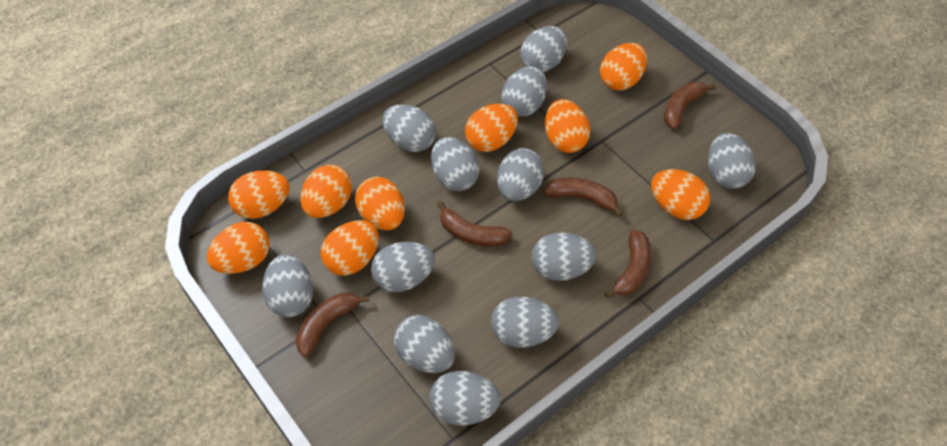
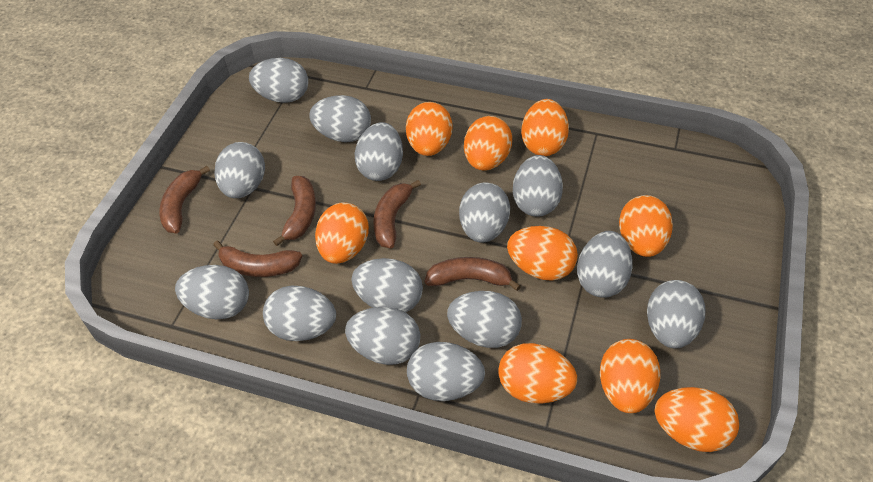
grey egg: [262,254,313,317] [371,242,435,292] [383,104,436,152] [394,315,455,373] [429,371,501,426] [431,137,479,191] [491,297,559,348] [497,148,545,201] [502,66,547,117] [520,26,567,72] [532,232,597,281] [708,133,756,189] = 12 -> [175,265,249,319] [214,142,265,198] [249,58,308,103] [263,285,336,341] [309,95,371,142] [345,307,420,365] [351,258,423,312] [355,122,403,181] [407,342,485,401] [447,291,522,348] [459,183,510,243] [513,155,563,216] [577,231,633,298] [647,280,705,348] = 14

